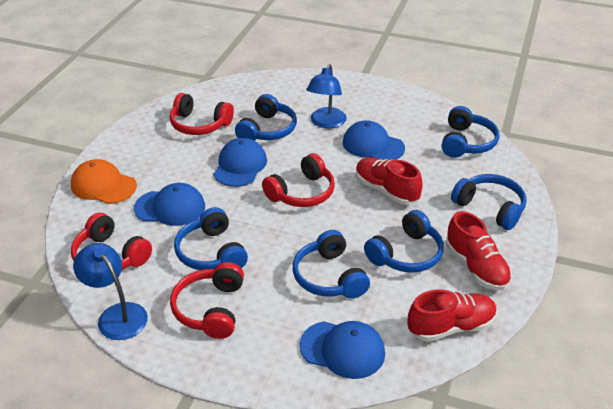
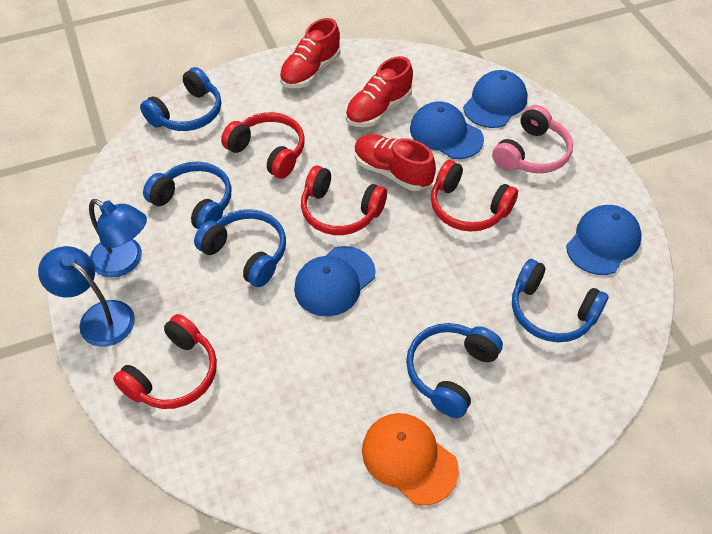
blue headphones: [174,207,248,270] [235,94,297,141] [293,230,370,299] [364,210,444,273] [442,106,500,158] [451,174,527,230] = 6 -> [140,67,221,131] [143,162,231,229] [194,209,286,287] [406,323,503,418] [512,259,609,342] = 5
pink headphones: none = 0 -> [492,105,573,173] = 1

